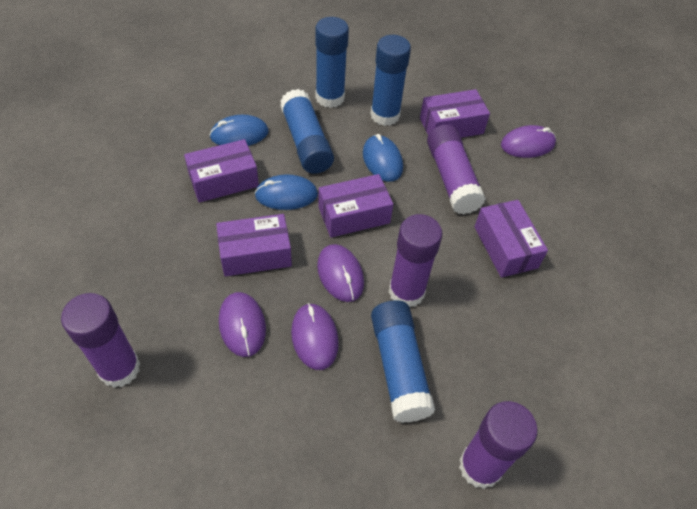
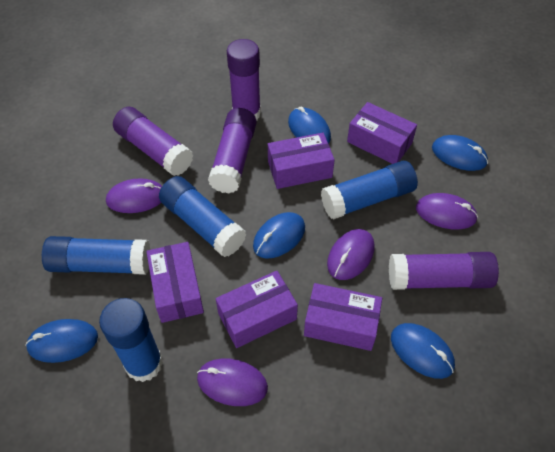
blue mouse: [209,115,269,146] [255,174,318,210] [363,134,403,182] = 3 -> [25,319,98,363] [253,212,305,259] [288,106,331,144] [391,323,455,379] [432,135,488,171] = 5

